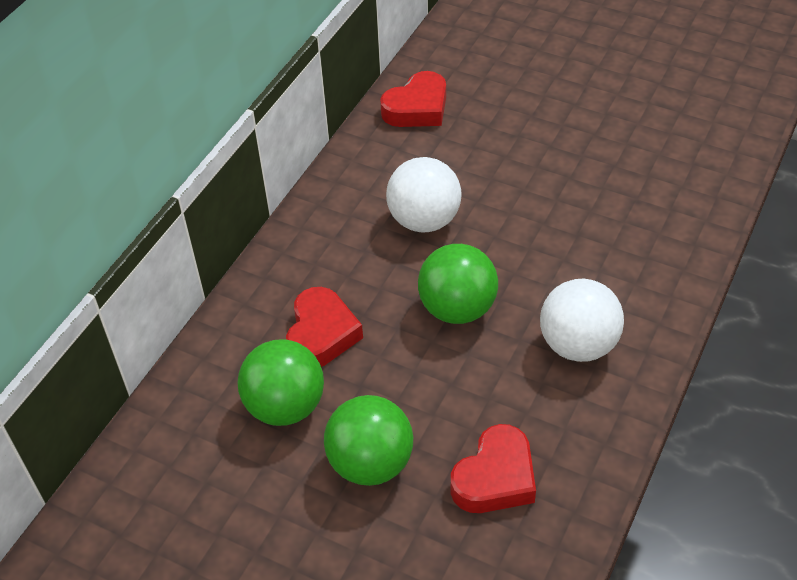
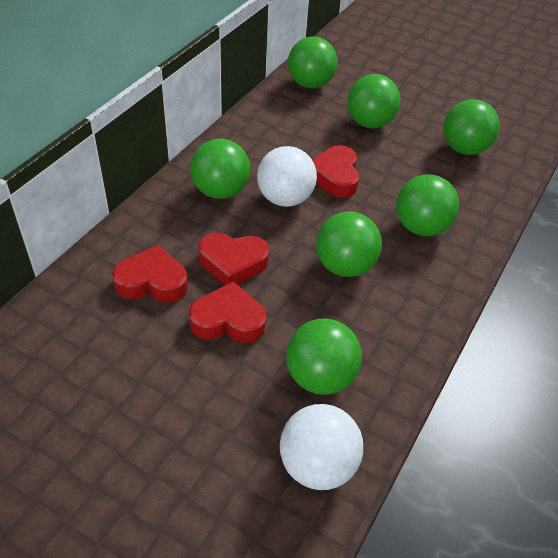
green ball: [237,339,324,426] [324,395,413,486] [418,244,498,324] = 3 -> [190,139,250,199] [286,319,362,395] [288,36,338,89] [316,211,382,277] [347,74,400,128] [396,174,459,236] [443,99,500,155] = 7
red heart: [286,287,363,367] [380,71,446,127] [451,424,536,513] = 3 -> [112,245,188,302] [189,282,266,343] [198,233,269,285] [312,145,359,198] = 4

